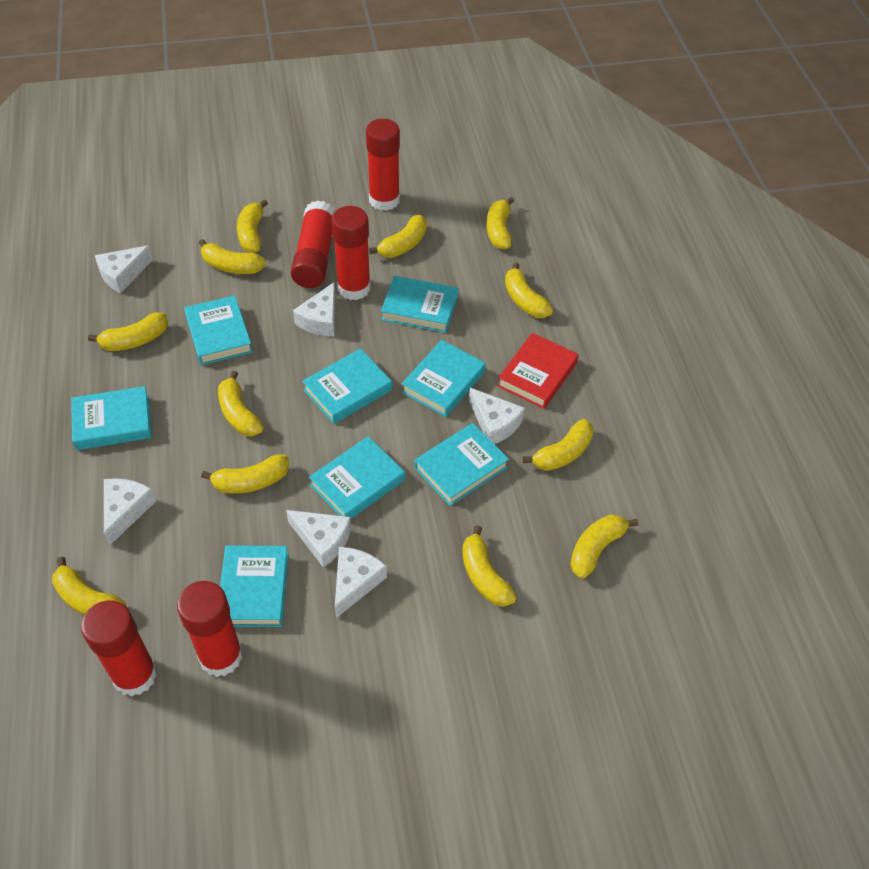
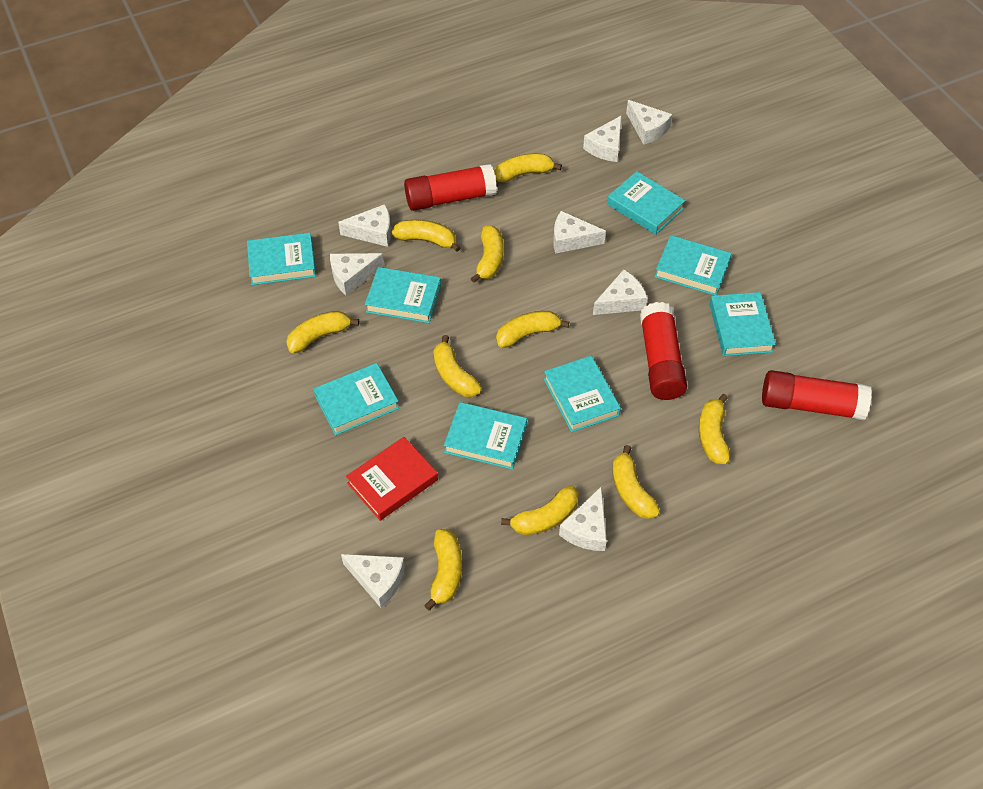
red glue stick: [81,601,157,697] [177,581,243,677] [291,200,335,288] [331,206,371,300] [366,119,400,211] = 5 -> [404,164,497,211] [640,302,687,400] [762,370,872,420] = 3
white cheese: [95,245,153,293] [104,478,156,546] [286,510,351,568] [293,282,336,336] [335,547,387,618] [469,388,525,444] = 6 -> [330,253,384,295] [338,204,391,247] [341,554,405,608] [553,211,606,254] [559,487,607,551] [583,115,622,162] [593,270,648,315] [626,100,672,145] = 8
yellow banana: [52,557,126,615] [88,313,168,351] [199,239,266,274] [201,454,289,494] [218,371,264,436] [237,199,268,253] [369,215,427,258] [462,525,517,607] [486,197,514,250] [505,263,553,318] [522,419,594,471] [570,514,638,579] = 12 -> [286,311,359,353] [391,220,460,252] [424,529,462,611] [434,335,482,397] [470,226,503,283] [494,154,562,182] [496,311,569,348] [501,486,579,535] [612,445,660,519] [699,394,730,464] = 10

